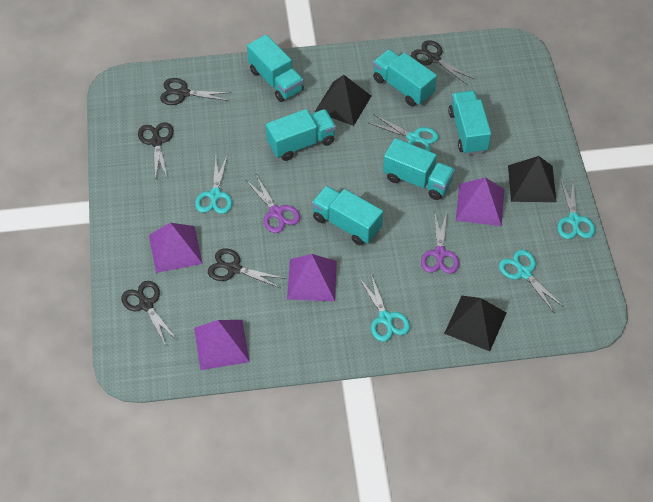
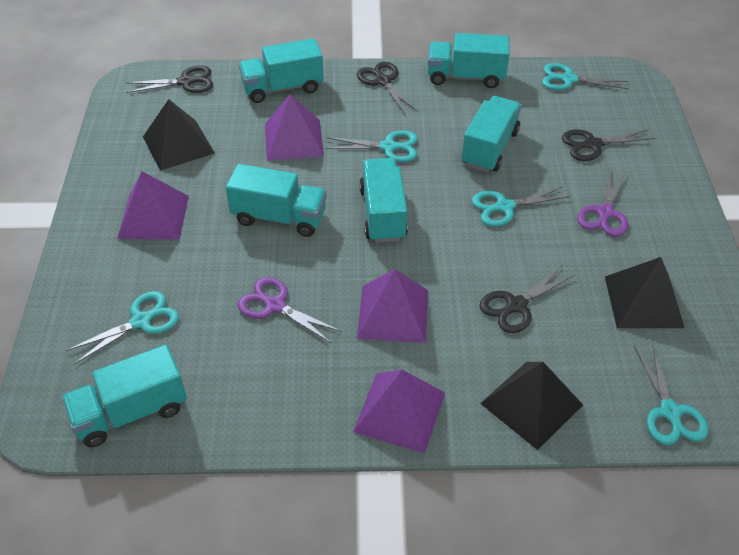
black scissors: [121,281,178,346] [138,122,174,181] [160,78,231,105] [208,248,286,288] [411,40,474,84] = 5 -> [126,65,213,93] [357,62,418,115] [480,265,575,333] [562,129,655,161] = 4

